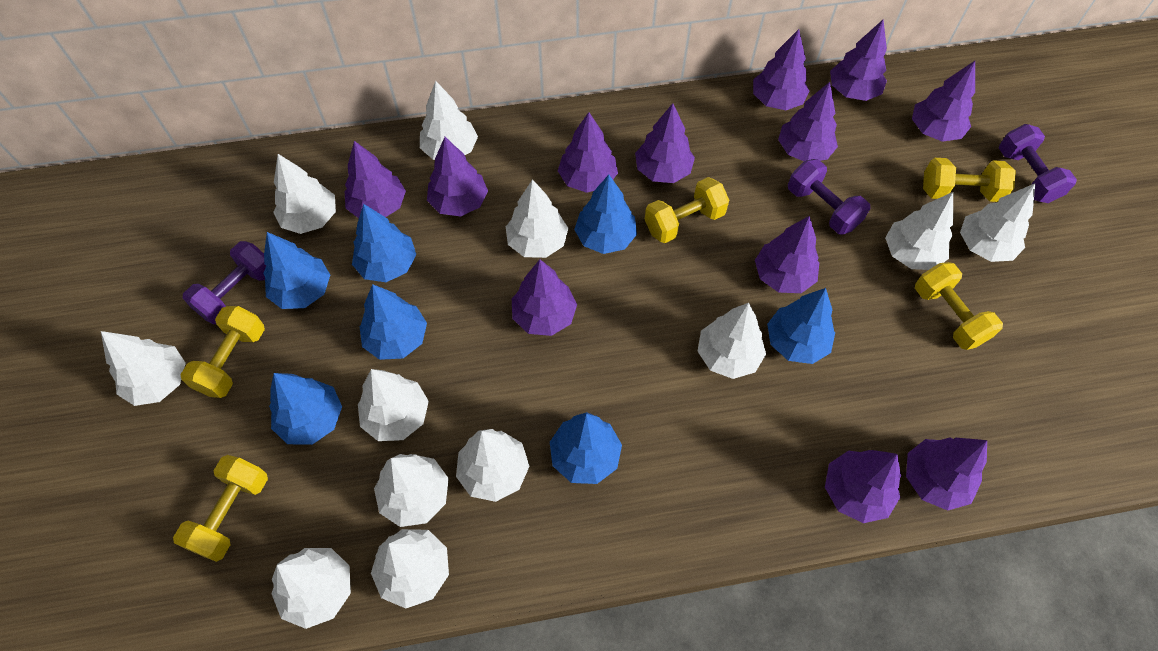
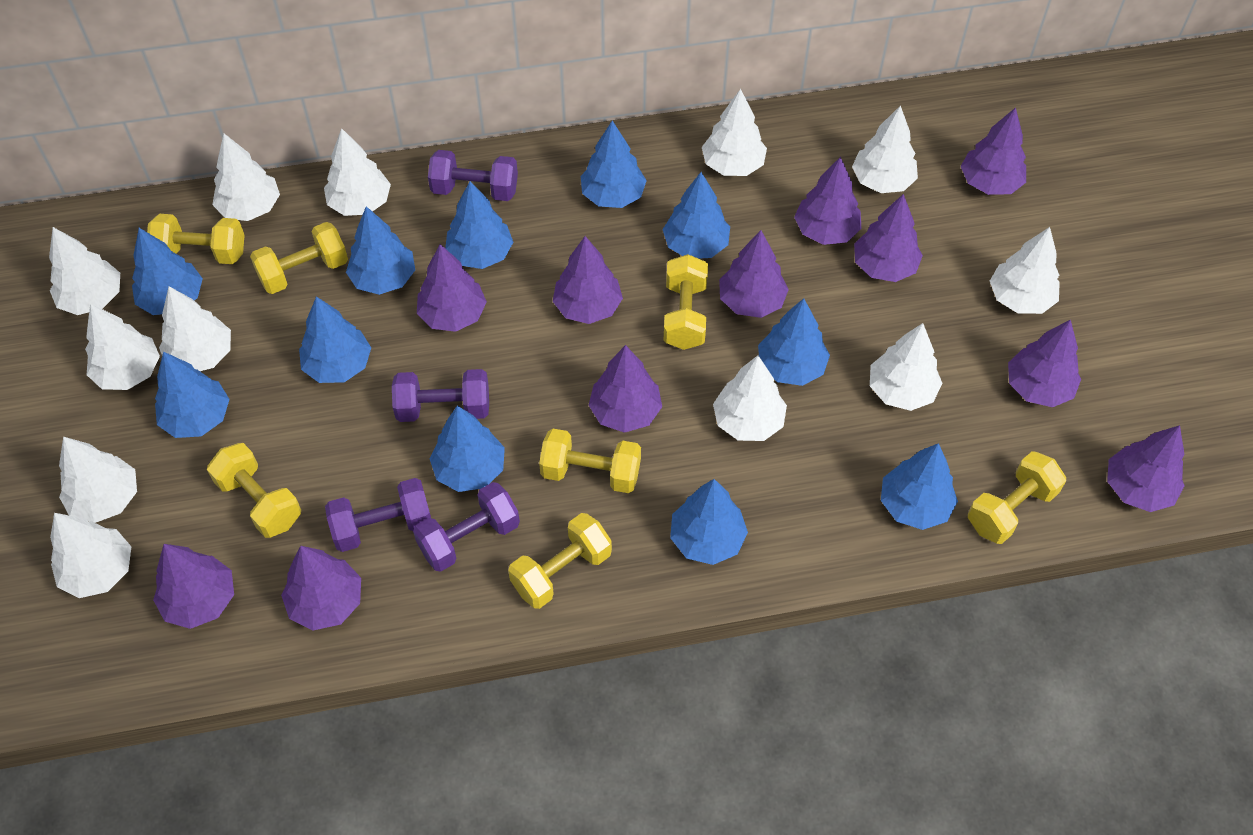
blue tree: [263,232,330,309] [269,373,342,445] [352,204,416,282] [360,284,427,360] [550,412,622,484] [574,175,637,254] [767,288,835,364] = 7 -> [132,228,203,315] [155,351,230,438] [299,296,371,383] [346,206,415,295] [429,405,505,492] [445,181,513,269] [581,121,647,208] [662,172,730,259] [670,479,748,565] [758,298,830,386] [881,443,958,530] = 11
purple dumbbell: [183,241,266,324] [788,159,870,234] [999,124,1077,203] = 3 -> [325,478,431,552] [392,369,489,422] [413,482,520,572] [428,150,518,201] = 4
purple tree: [345,141,406,218] [427,137,488,216] [512,259,577,336] [558,112,618,193] [635,103,695,183] [753,29,809,110] [755,216,819,293] [778,82,838,161] [825,450,901,523] [830,20,887,101] [906,438,987,511] [912,61,975,142] = 12 -> [153,544,234,629] [281,546,361,630] [417,244,487,332] [553,236,623,324] [589,345,662,433] [719,230,789,318] [794,157,861,245] [854,194,923,282] [961,107,1026,195] [1008,319,1081,407] [1107,425,1185,512] = 11
yellow dumbbell: [173,455,268,562] [181,306,265,398] [645,177,729,243] [915,262,1003,350] [923,158,1016,202] = 5 -> [147,214,245,264] [207,443,301,538] [250,222,348,294] [508,513,612,609] [539,429,641,493] [663,254,708,350] [968,451,1066,544] = 7

